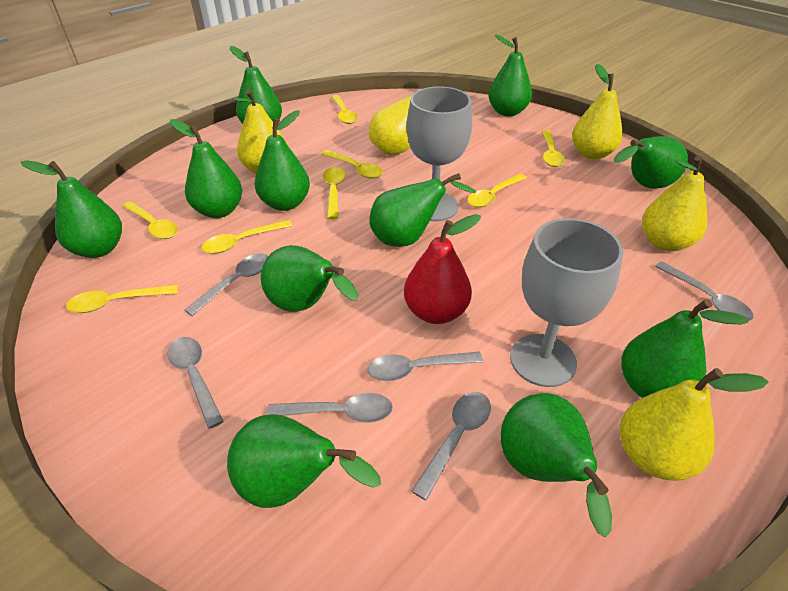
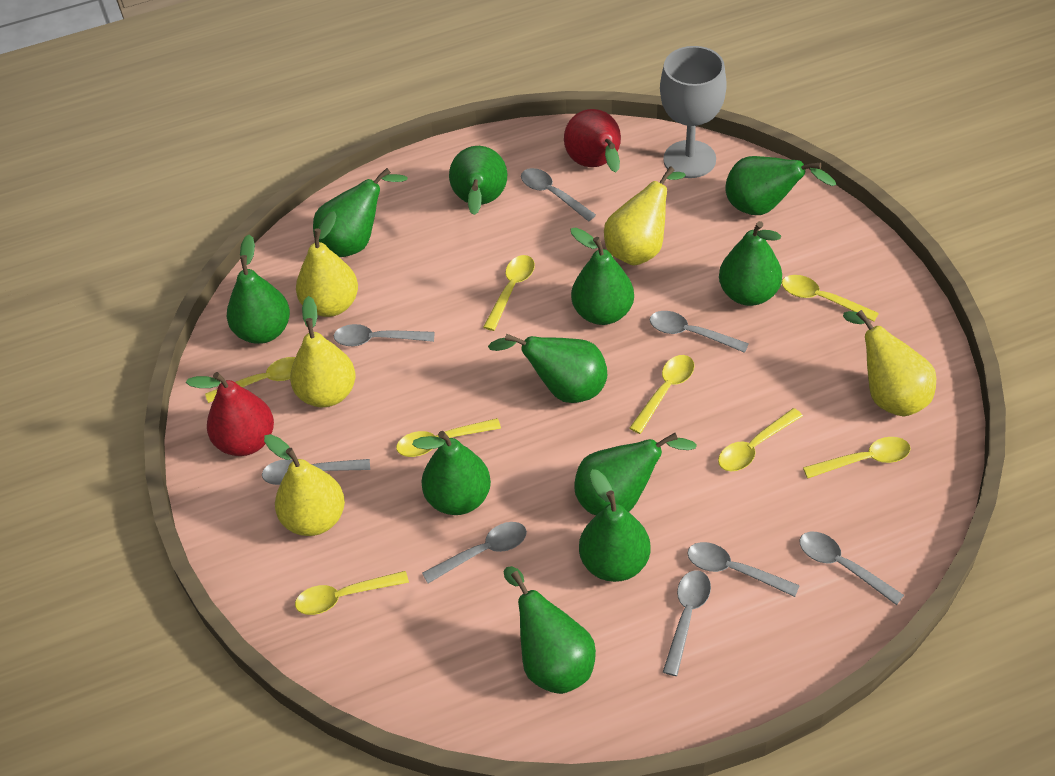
grey goblet: [407,86,472,221] [510,218,623,387] = 2 -> [660,46,727,178] = 1
grey spoon: [167,337,224,429] [185,253,268,316] [267,393,393,423] [368,352,483,381] [412,392,491,501] [655,261,754,321] = 6 -> [262,459,370,485] [334,324,435,346] [422,522,527,583] [521,168,596,221] [650,311,749,353] [663,570,711,676] [687,542,800,597] [800,532,904,605] = 8
red pear: [404,214,481,324] = 1 -> [186,372,274,456] [564,109,621,172] = 2

